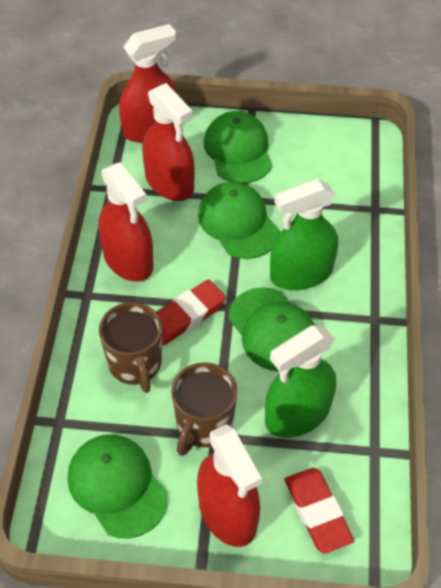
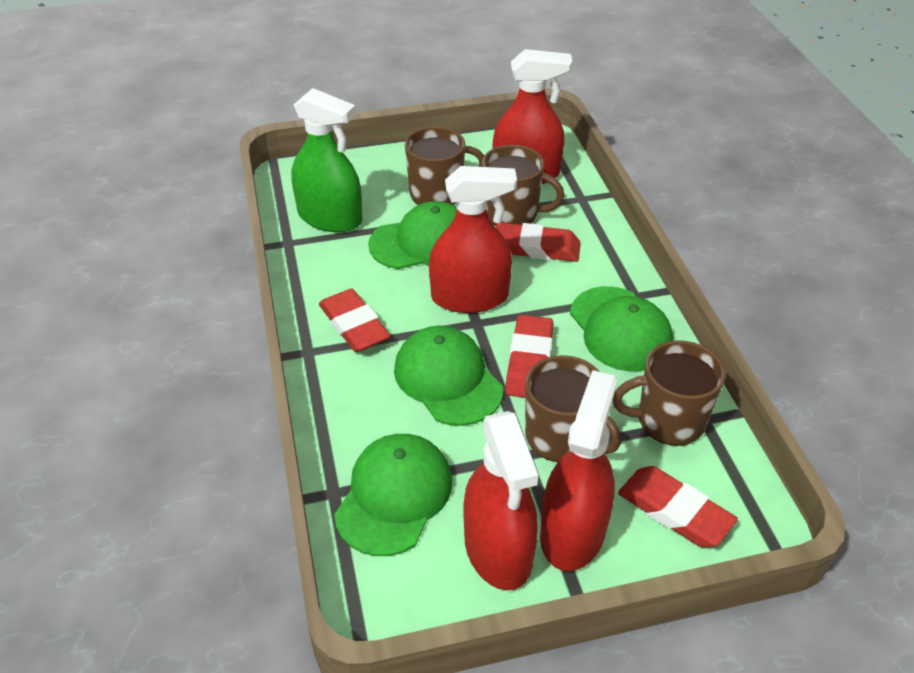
brown mug: [99,302,162,393] [171,362,238,456] = 2 -> [405,127,484,205] [482,145,565,226] [525,355,621,462] [613,340,725,446] = 4
green spray bottle: [265,325,336,438] [270,179,338,290] = 2 -> [291,88,362,233] = 1
red eraser: [156,279,226,345] [284,468,354,554] = 2 -> [319,289,391,352] [496,223,581,262] [505,315,554,398] [618,466,738,547] = 4

